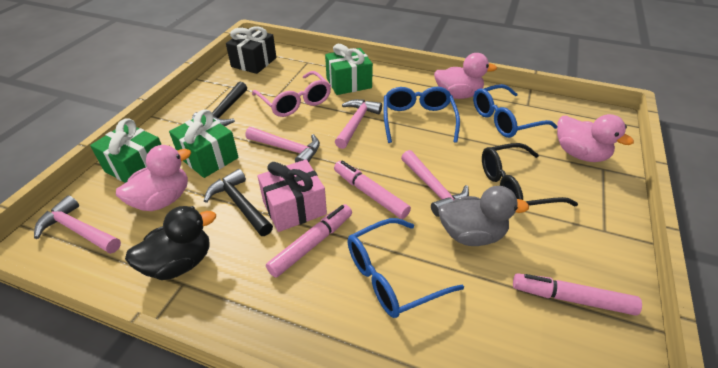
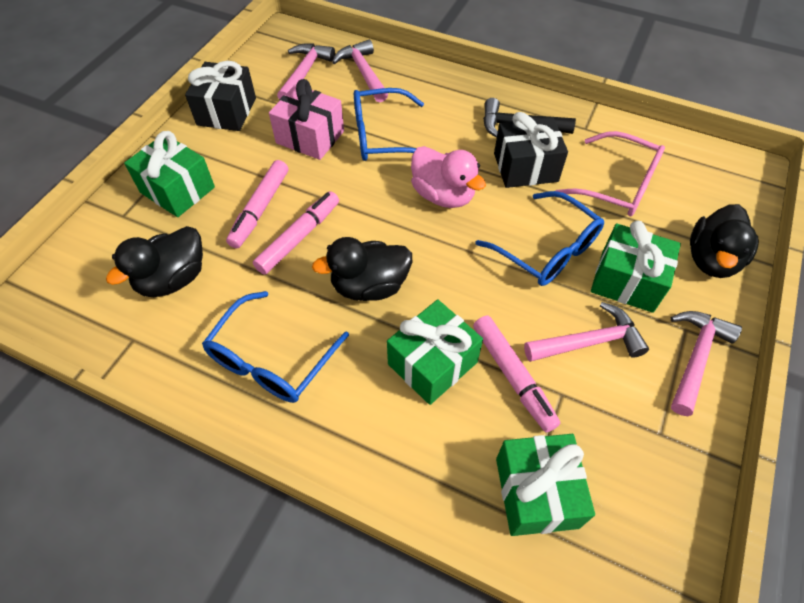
black duck: [125,206,216,280] = 1 -> [106,226,203,297] [312,237,412,301] [690,204,759,278] = 3
black gift: [226,26,276,74] = 1 -> [185,61,256,131] [494,112,568,188] = 2
black glasses: [482,143,578,206] = 1 -> none = 0
black hammer: [192,82,247,126] [204,169,273,236] = 2 -> [483,98,576,138] = 1
green gift: [90,118,162,183] [169,109,239,178] [325,44,373,95] = 3 -> [124,131,215,217] [387,299,483,405] [496,434,595,536] [591,221,681,313] = 4
grey duck: [438,186,529,246] = 1 -> none = 0
pink duck: [116,145,191,211] [434,53,497,99] [557,114,634,162] = 3 -> [411,146,486,208] = 1

